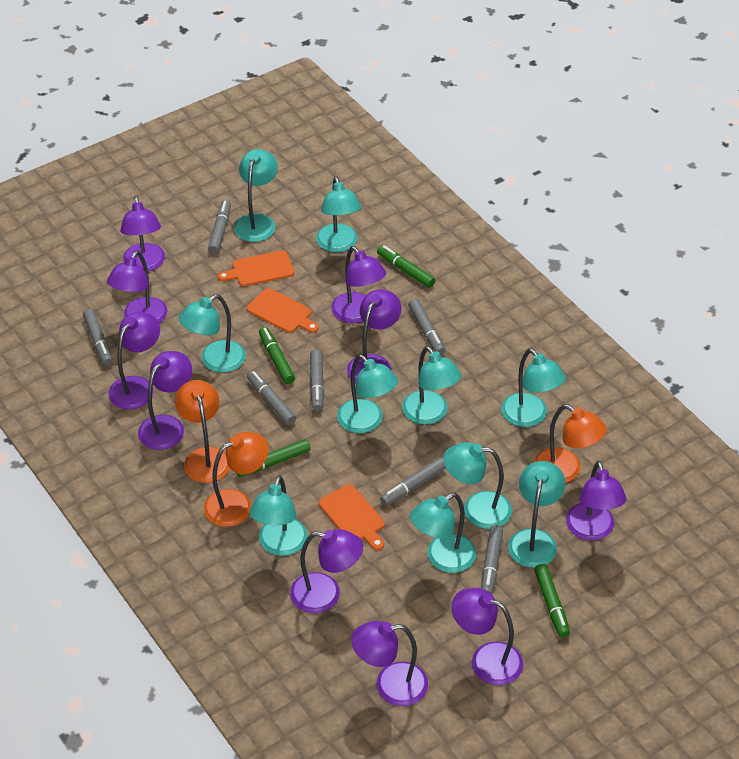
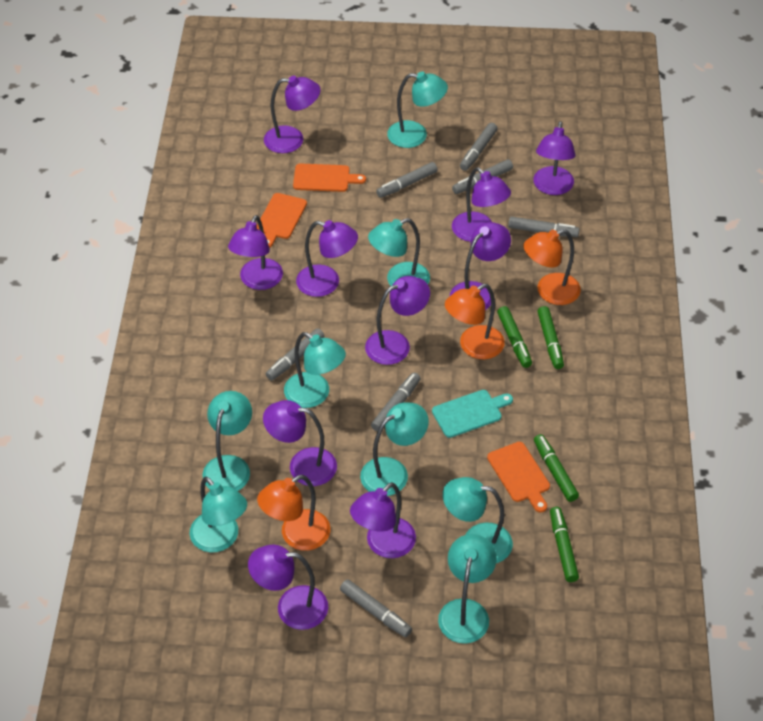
turquoise cutting board: none = 0 -> [432,390,513,438] = 1
turquoise lamp: [178,294,246,373] [234,149,278,242] [249,476,307,556] [316,176,361,252] [337,355,398,433] [402,346,462,425] [410,493,476,573] [443,442,512,529] [501,348,566,427] [508,461,566,568] = 10 -> [190,477,247,552] [202,391,252,491] [284,332,346,408] [360,403,429,496] [368,218,430,286] [387,72,448,148] [438,534,497,644] [443,477,513,563] = 8

